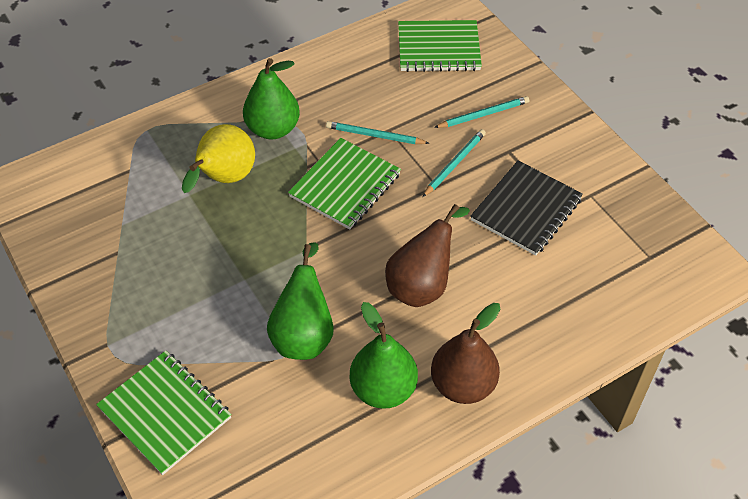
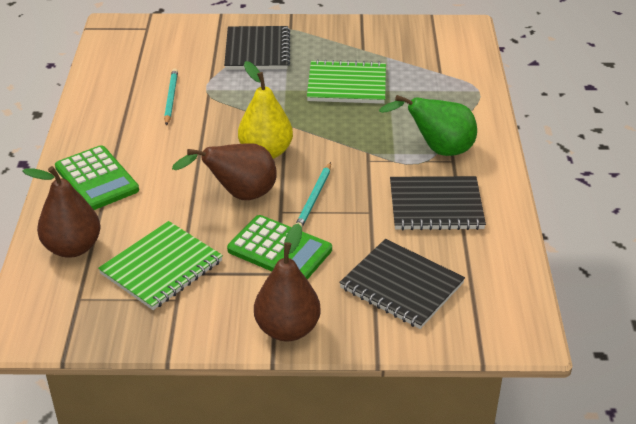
black notebook: [470,160,583,256] = 1 -> [224,26,290,70] [339,239,465,329] [390,176,486,230] = 3
brown pear: [385,204,470,307] [431,303,500,404] = 2 -> [22,166,100,258] [172,143,277,200] [254,223,321,342] = 3
green calculator: none = 0 -> [55,145,139,210] [227,215,332,280] = 2
green notebook: [96,351,231,475] [288,138,401,230] [398,20,482,72] = 3 -> [98,221,223,310] [307,59,386,104] = 2
green pear: [243,58,300,139] [267,242,334,360] [350,302,418,409] = 3 -> [379,95,477,156] = 1
turquoise pencil: [326,121,430,144] [422,129,486,197] [434,96,529,128] = 3 -> [164,69,178,126] [296,162,331,227] = 2

